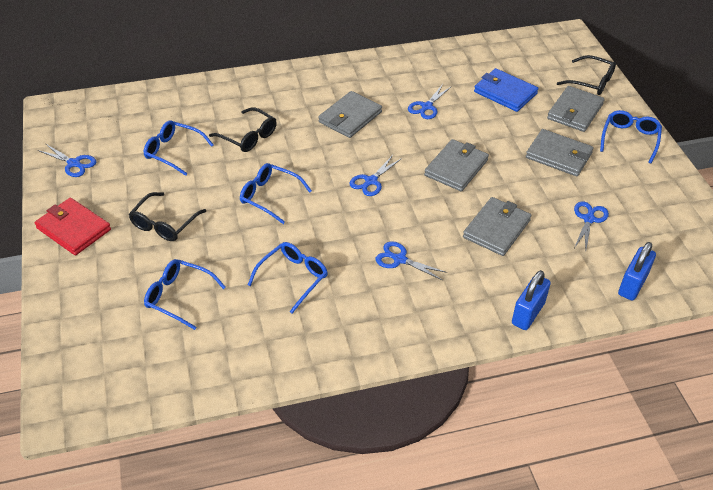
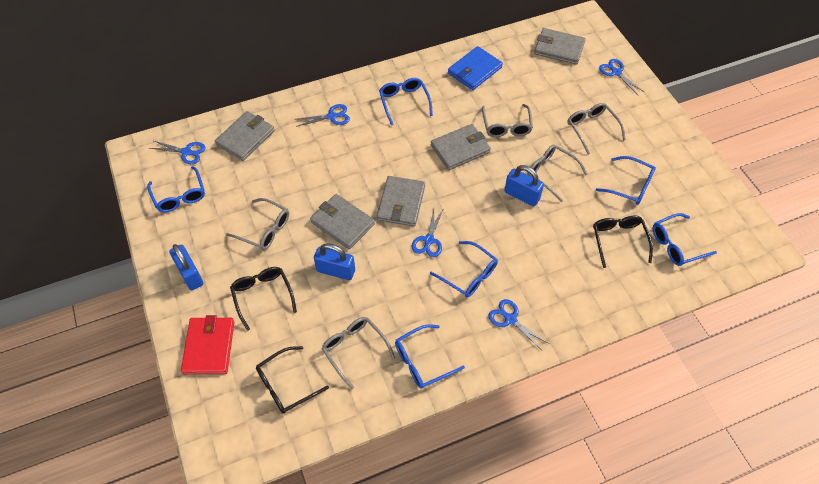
blue glasses: [144,120,214,176] [144,259,225,330] [240,163,312,224] [248,242,328,313] [600,110,662,164] = 5 -> [147,166,205,212] [379,78,433,126] [395,324,465,389] [430,241,498,298] [596,156,656,205] [653,213,717,266] = 6
blue padlock: [512,270,551,330] [618,242,656,301] = 2 -> [169,244,203,290] [314,243,355,280] [504,165,544,206] = 3
grey glasses: none = 0 -> [226,198,289,250] [322,317,395,389] [482,104,533,137] [527,145,587,202] [567,103,626,155] = 5

